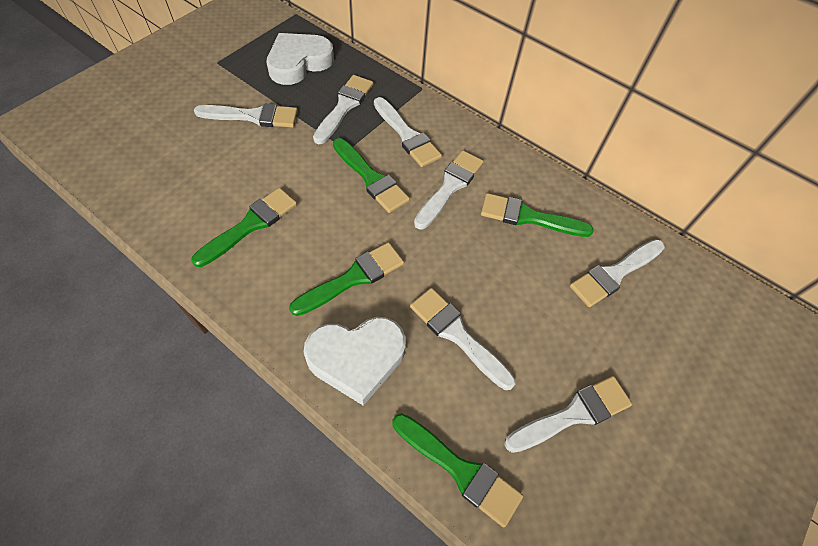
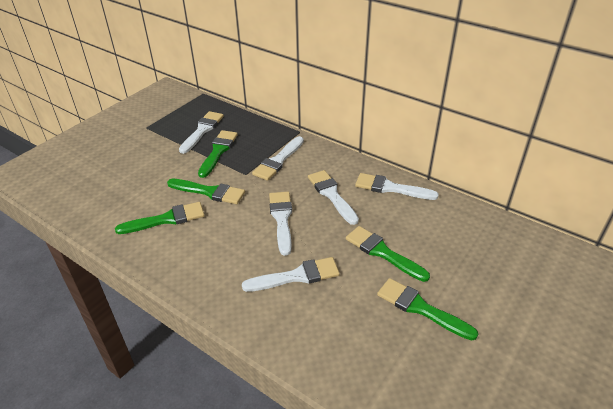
white brush: [194,104,298,128] [313,75,373,144] [374,97,442,167] [410,288,516,390] [414,150,484,230] [504,376,632,453] [570,239,665,307] = 7 -> [179,111,224,154] [242,257,340,292] [252,136,304,181] [269,192,292,256] [308,170,359,225] [355,173,439,200] = 6
white heart: [266,33,334,85] [304,317,406,406] = 2 -> none = 0

